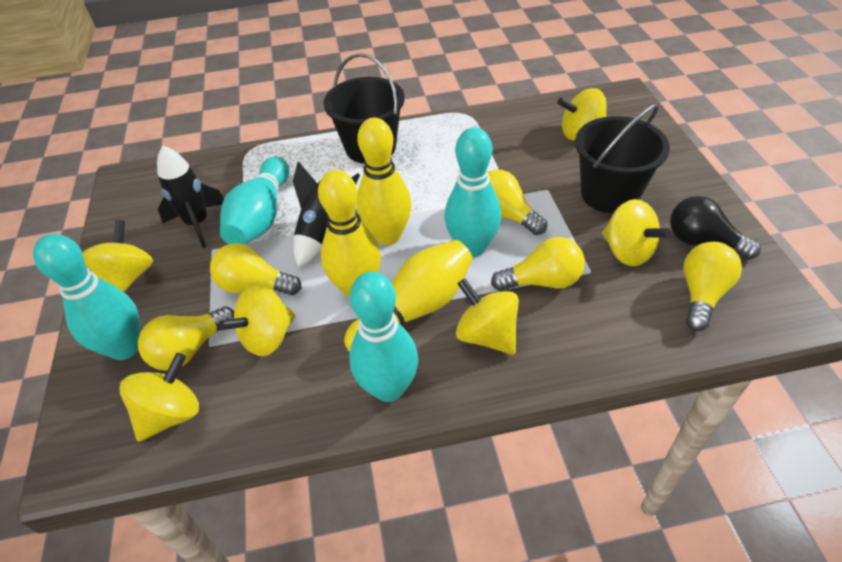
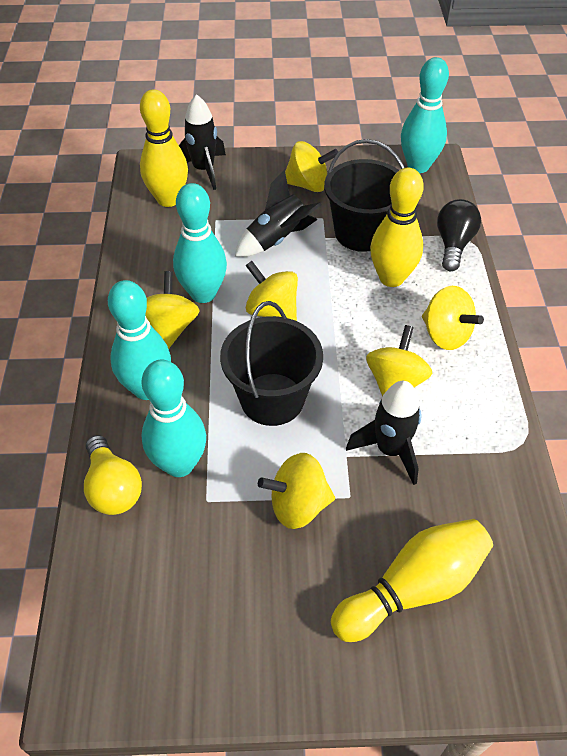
black rocket: [157,145,224,248] [293,161,360,267] = 2 -> [179,94,226,190] [235,169,322,257] [346,381,421,485] = 3
yellow light bulb: [138,306,234,371] [210,243,301,295] [488,170,547,235] [491,237,585,291] [683,242,742,331] = 5 -> [84,435,142,515] = 1

